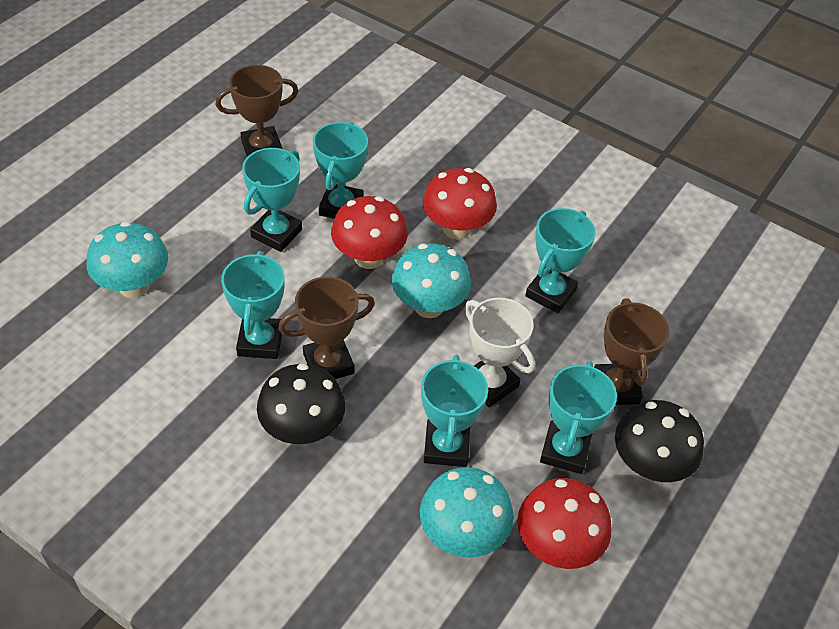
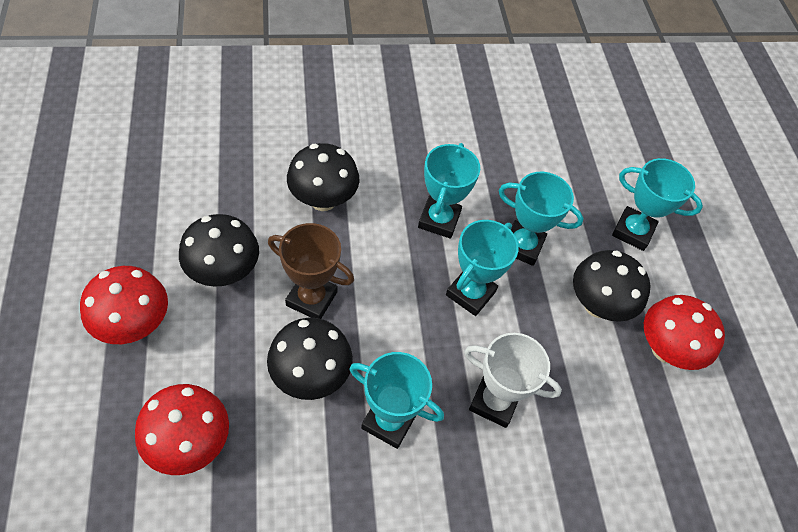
black mushroom: [257,363,345,444] [615,400,704,482] = 2 -> [179,214,259,287] [267,318,353,400] [287,143,360,211] [573,250,651,322] = 4
brown trophy: [215,65,298,157] [278,277,375,379] [594,298,670,405] = 3 -> [268,223,354,319] = 1
turquoise mushroom: [87,221,168,298] [392,243,471,318] [420,467,514,558] = 3 -> none = 0
turquoise trophy: [221,251,285,359] [242,148,302,252] [313,122,368,219] [421,355,488,467] [525,208,595,313] [540,361,617,474] = 6 -> [349,352,444,449] [418,143,480,239] [446,220,519,316] [499,172,584,266] [612,158,703,251] = 5

